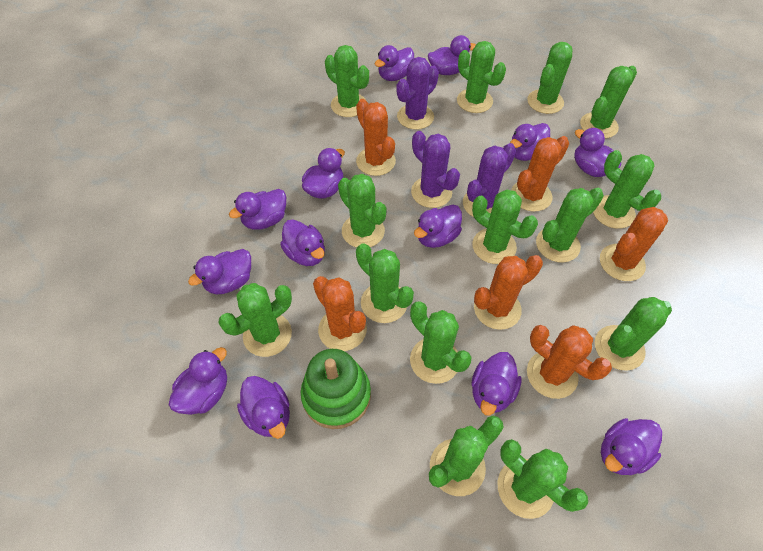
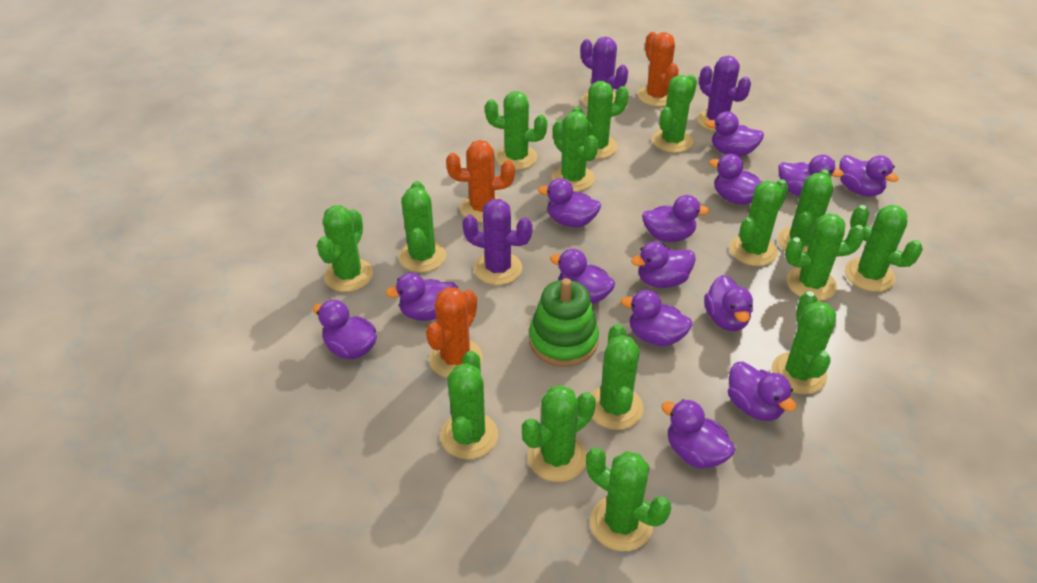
green cactus: [219,283,292,357] [325,45,369,117] [338,174,387,248] [356,243,414,323] [410,301,472,384] [429,416,504,496] [457,41,506,113] [472,189,538,264] [498,439,588,519] [527,42,573,114] [536,188,604,263] [580,66,637,139] [593,150,661,229] [595,297,672,371] = 14 -> [317,205,373,292] [399,181,446,273] [441,351,498,459] [485,91,548,170] [522,385,596,482] [552,111,599,192] [572,81,629,159] [586,448,671,551] [592,324,643,430] [652,75,697,153] [730,179,788,266] [772,291,836,394] [778,169,833,252] [785,213,866,301] [845,205,923,292] = 15
orange cactus: [313,276,367,351] [356,99,396,176] [474,255,543,330] [511,136,569,212] [527,325,612,399] [600,207,668,281] = 6 -> [426,287,483,378] [446,140,515,223] [638,32,679,107] = 3
purple duck: [169,347,227,415] [188,249,251,294] [229,189,286,230] [237,376,290,439] [280,219,325,266] [302,148,345,199] [375,45,414,81] [414,205,462,248] [428,35,476,75] [471,352,522,416] [510,123,550,161] [574,128,621,177] [601,418,662,475] = 13 -> [313,300,377,359] [386,273,458,321] [538,178,601,227] [550,249,615,304] [621,290,692,346] [631,241,696,288] [642,195,709,242] [661,399,735,469] [704,275,753,331] [705,111,764,156] [709,154,762,205] [728,362,796,421] [779,155,844,196] [839,155,899,197] = 14

